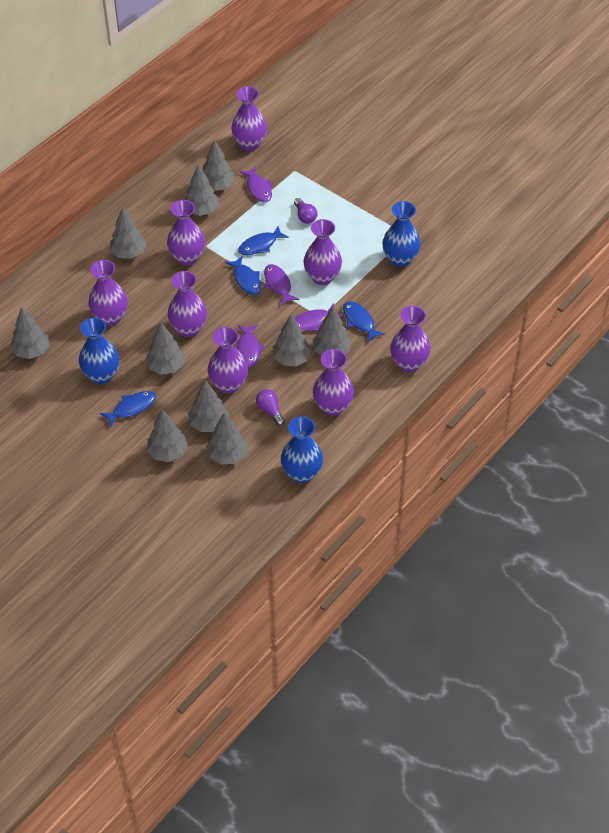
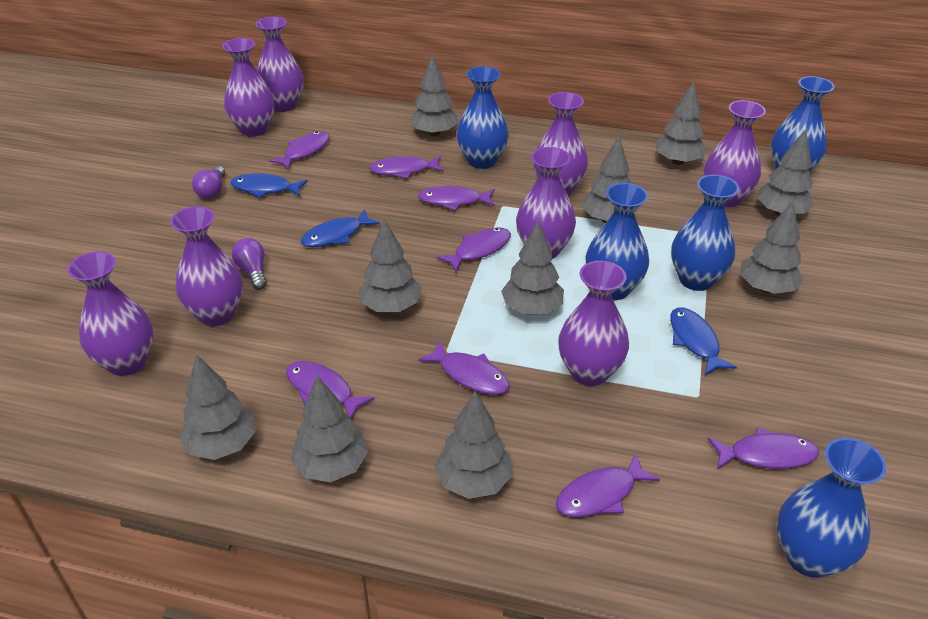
blue fish: [100,391,156,428] [225,256,261,295] [238,226,289,255] [343,301,385,343] = 4 -> [231,173,308,198] [301,209,380,247] [670,308,737,375] = 3
blue vase: [79,318,119,384] [281,416,323,483] [382,201,421,267] = 3 -> [457,66,509,169] [586,183,649,300] [671,175,739,291] [770,76,835,172] [777,438,886,578] = 5
purple fish: [237,324,265,368] [240,166,272,202] [264,264,299,306] [294,303,343,332] = 4 -> [269,131,330,170] [286,361,375,419] [369,156,444,179] [418,186,495,211] [418,341,510,395] [436,227,511,272] [556,453,660,517] [708,427,819,470] = 8

